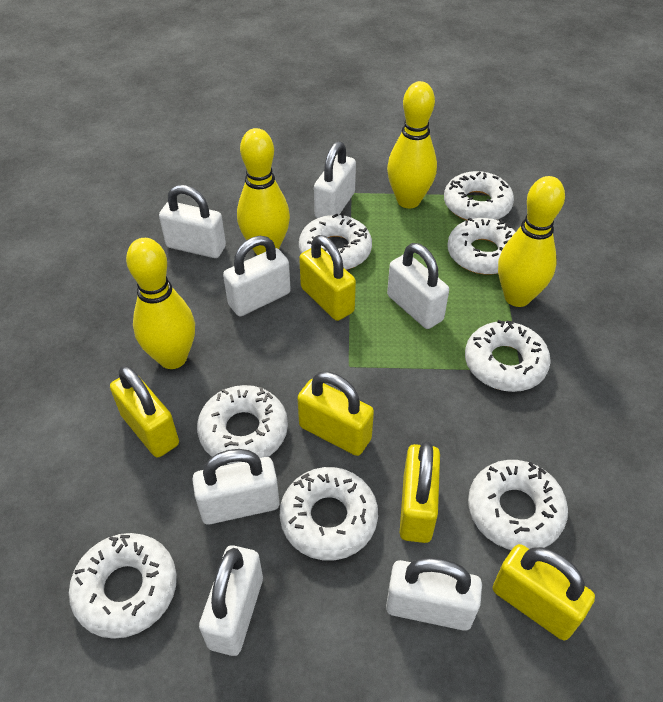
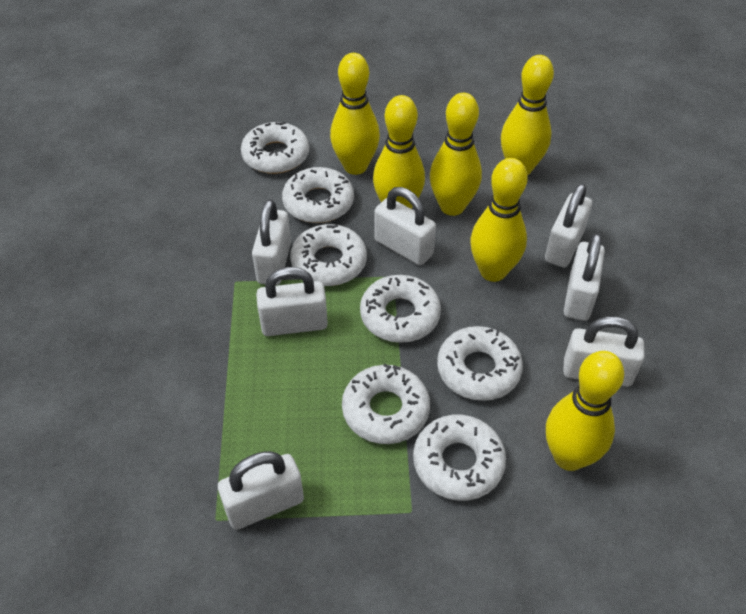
white donut: [69,533,177,639] [197,385,288,464] [280,467,378,560] [299,213,372,270] [444,171,514,220] [447,218,515,274] [465,320,551,392] [468,460,568,550] = 8 -> [241,122,309,174] [282,167,354,223] [290,224,367,286] [342,364,430,444] [360,275,441,343] [413,415,506,501] [437,326,523,401] = 7
yellow bowling pin: [126,238,195,369] [237,128,290,255] [387,81,437,208] [498,176,565,307] = 4 -> [330,53,380,175] [373,95,425,209] [430,93,482,216] [470,158,528,282] [501,55,554,175] [546,351,624,471] = 6
yellow padlock: [110,366,179,457] [297,372,374,456] [299,235,356,321] [400,442,440,543] [493,544,595,640] = 5 -> none = 0

